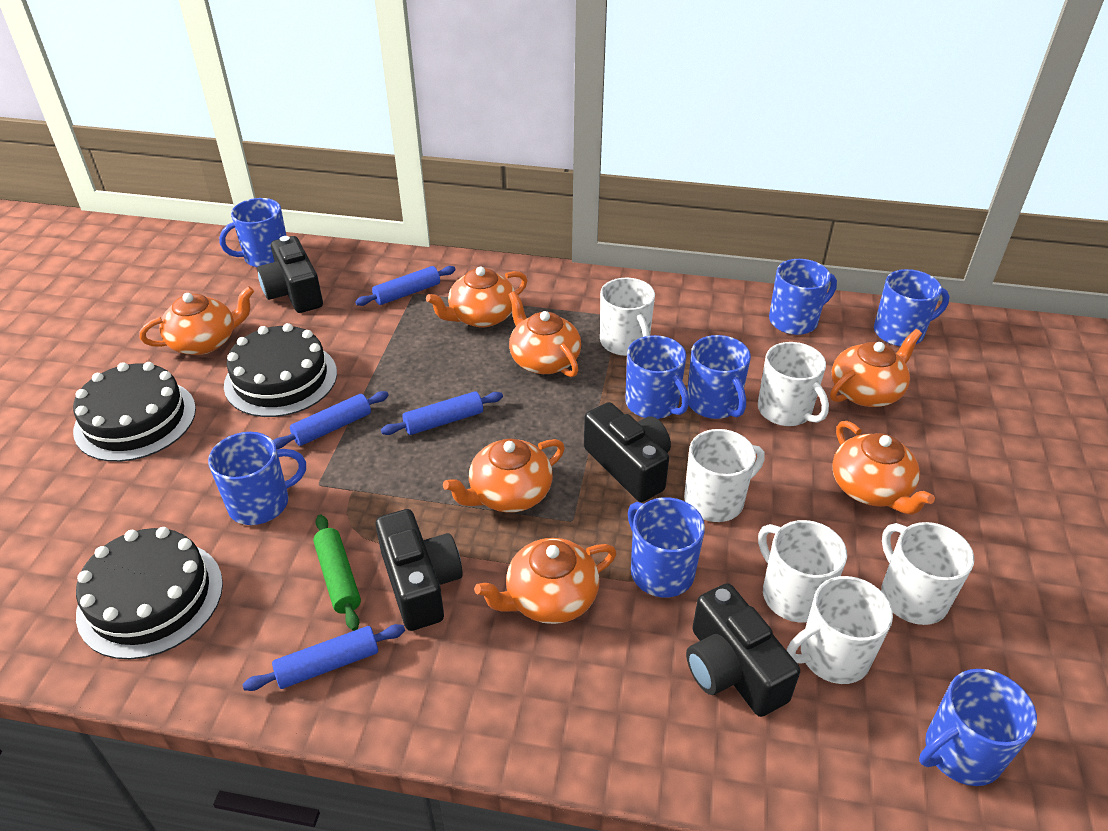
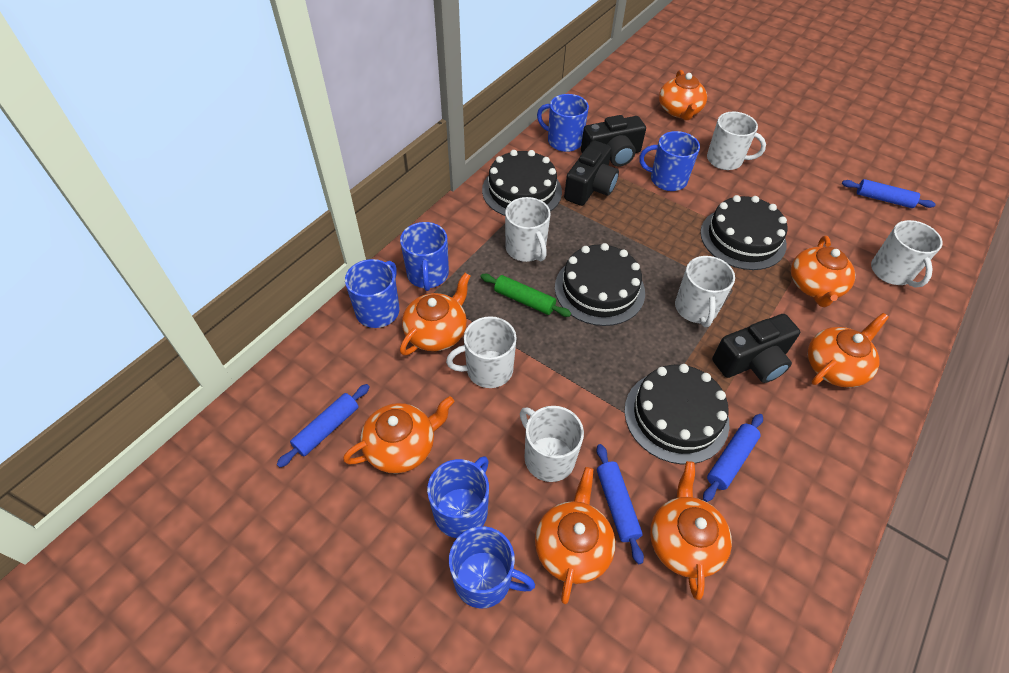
black cake: [73,362,196,462] [76,527,223,659] [224,323,337,417] = 3 -> [482,150,562,216] [555,243,645,326] [624,364,729,464] [700,195,787,270] = 4
black camera: [257,236,323,313] [375,509,463,631] [584,402,671,502] [686,583,800,717] = 4 -> [564,140,619,206] [581,115,646,167] [712,314,800,383] = 3
blue mug: [208,432,306,525] [219,198,287,267] [625,335,689,419] [628,497,705,598] [687,335,751,419] [769,259,837,335] [874,269,950,346] [919,669,1037,786] = 8 -> [345,259,400,328] [400,222,449,291] [427,456,489,538] [449,526,535,608] [537,94,589,152] [639,131,700,191] = 6

